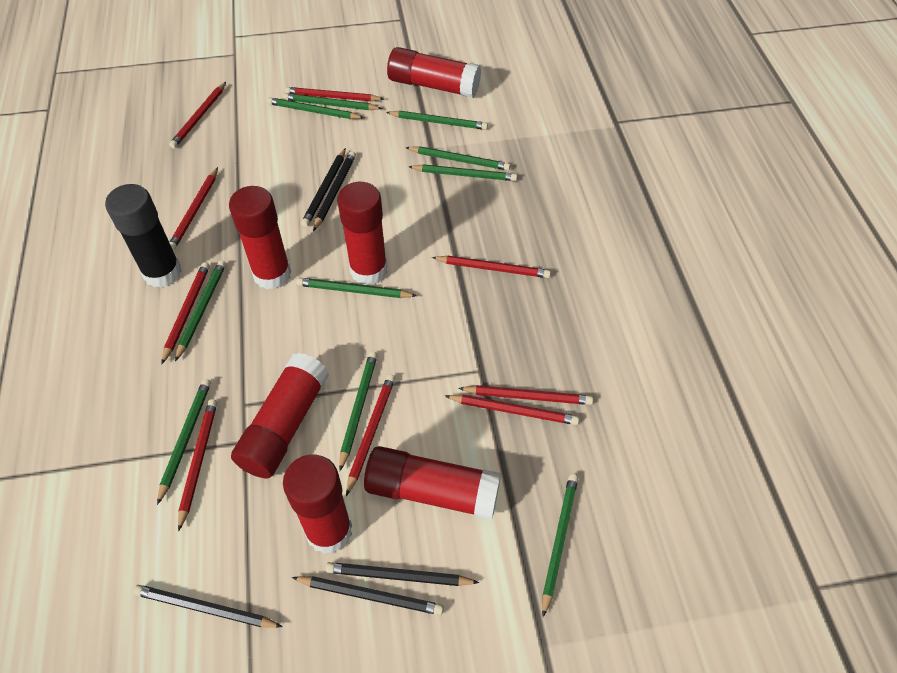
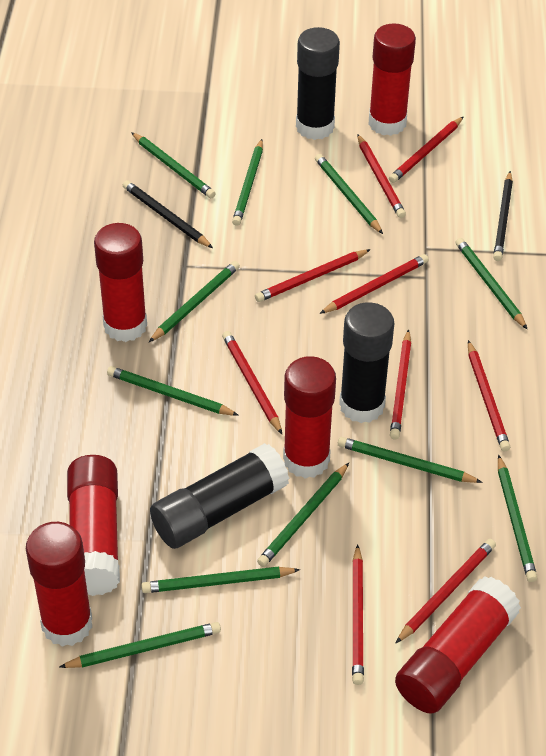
black glue stick: [105,184,182,288] = 1 -> [150,443,289,549] [296,27,340,140] [339,302,394,423] = 3
black pencil: [133,585,283,628] [292,576,444,615] [301,148,346,227] [313,151,356,231] [326,562,479,586] = 5 -> [122,180,213,248] [493,171,513,261] = 2
green pencil: [157,379,211,505] [175,260,226,362] [267,97,364,119] [283,93,383,110] [296,278,417,298] [339,351,377,471] [386,111,488,130] [405,146,510,170] [409,164,517,181] [542,474,578,617] = 10 -> [60,622,221,668] [107,366,239,416] [131,132,216,198] [141,567,300,593] [149,261,240,342] [232,139,263,226] [257,463,349,567] [315,154,383,234] [338,437,482,483] [456,238,528,330] [498,455,537,582] = 11

